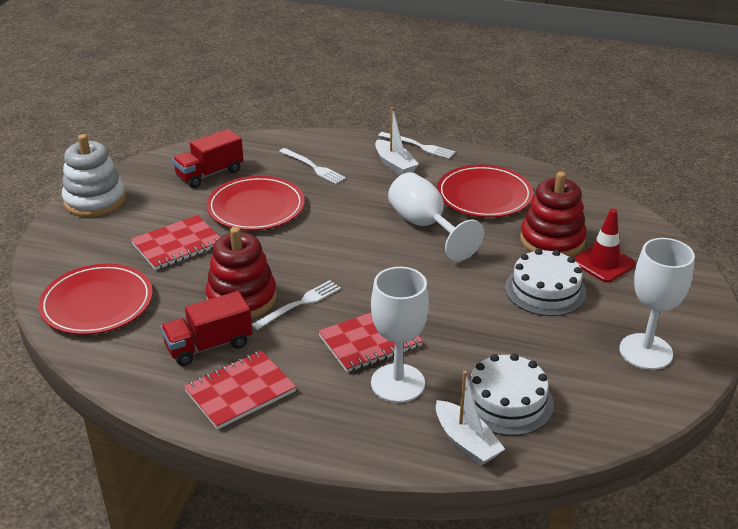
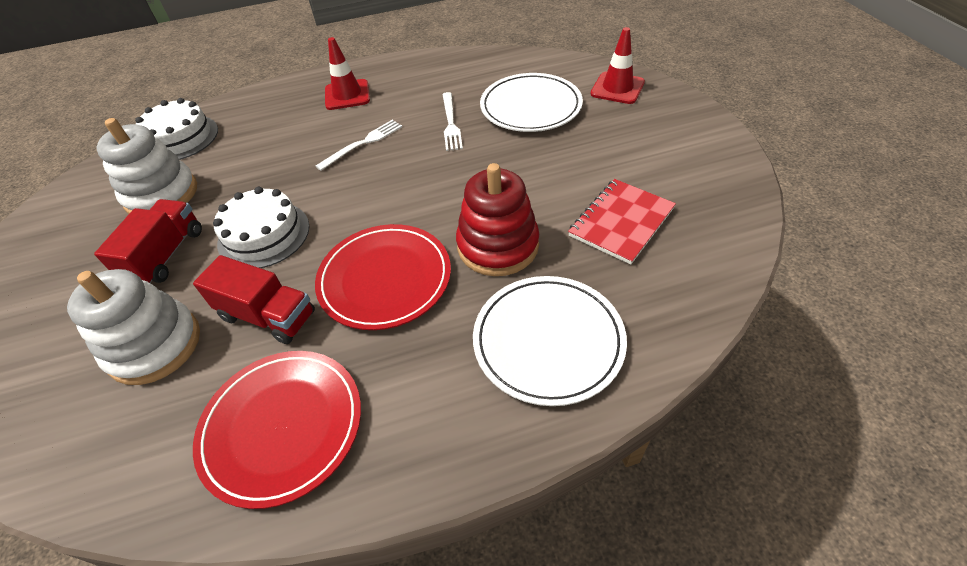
red notebook: [131,215,221,270] [184,350,296,430] [318,312,423,372] = 3 -> [568,179,676,265] = 1
red plate: [38,264,153,335] [207,176,305,231] [437,165,533,218] = 3 -> [193,351,361,509] [315,224,451,330] = 2
red stacking toy: [206,227,277,319] [520,172,587,257] = 2 -> [456,163,539,276] = 1
red traffic cone: [574,209,636,283] = 1 -> [325,37,370,110] [590,27,645,104] = 2
white boat: [375,107,419,175] [436,371,505,466] = 2 -> none = 0
white fork: [252,280,341,330] [279,148,346,184] [378,132,456,159] = 3 -> [316,120,402,171] [443,92,463,151] = 2
white goblet: [371,267,429,403] [388,172,484,261] [619,238,695,370] = 3 -> none = 0
white plate: none = 0 -> [473,276,627,406] [480,73,583,132] = 2
white stacking toy: [62,134,126,217] = 1 -> [67,269,200,385] [96,118,197,214] = 2

